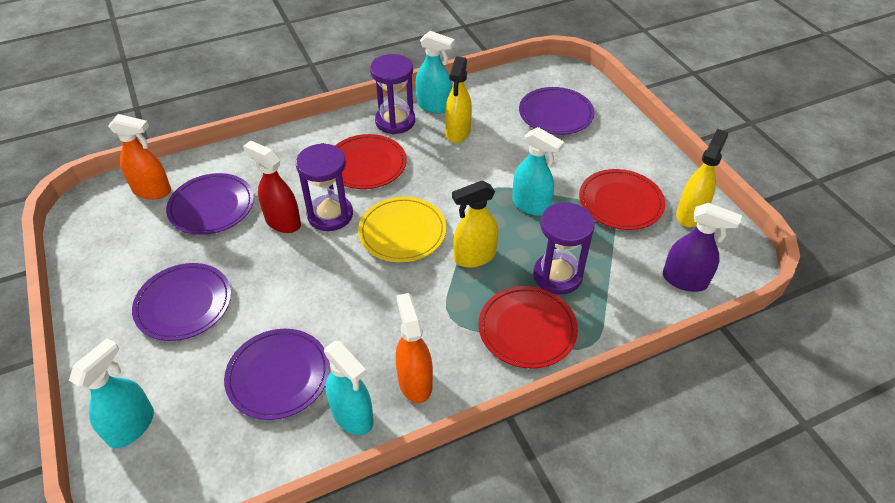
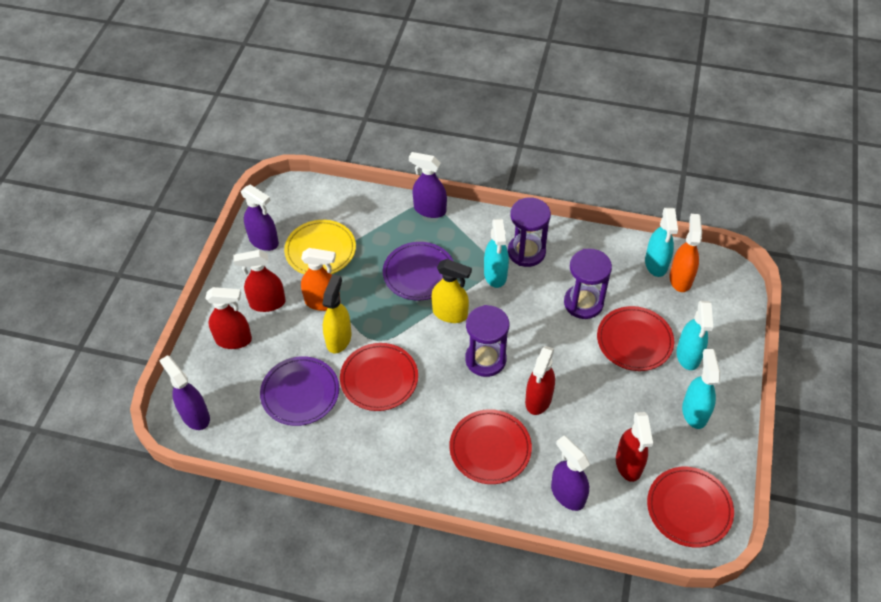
purple plate: [132,263,231,341] [166,173,254,235] [224,329,330,420] [519,87,595,135] = 4 -> [260,356,339,426] [383,242,453,301] = 2
purple spray bottle: [663,203,742,292] = 1 -> [159,355,210,430] [241,185,279,251] [409,152,447,218] [551,436,590,511] = 4
red plate: [335,134,407,189] [479,286,578,369] [579,169,665,230] = 3 -> [340,343,418,411] [449,409,532,484] [597,306,674,371] [647,467,734,548] = 4
red spray bottle: [243,141,301,233] = 1 -> [205,287,252,349] [233,250,286,312] [525,346,555,415] [616,412,653,482] = 4
yellow spray bottle: [445,57,472,143] [452,180,498,268] [676,129,728,227] = 3 -> [322,274,352,354] [431,259,472,323] = 2

